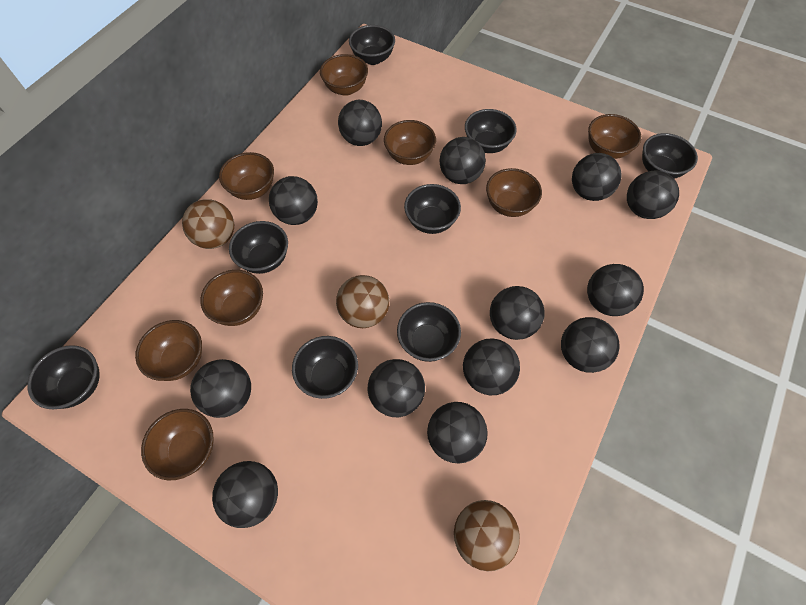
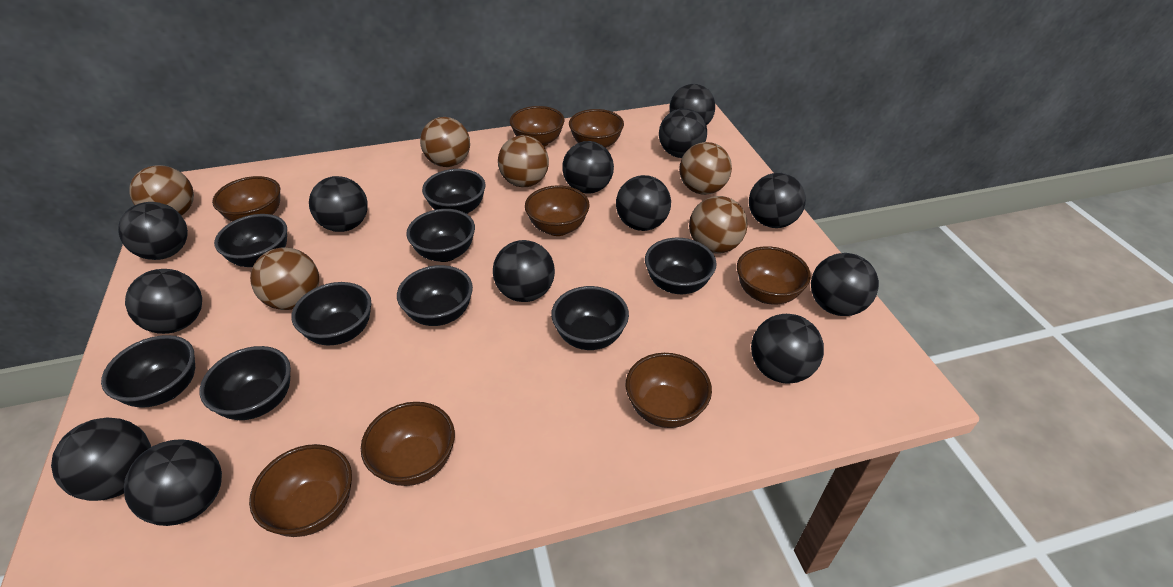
black bowl: [27,345,100,409] [229,221,288,274] [292,336,358,399] [349,25,395,65] [397,302,461,362] [404,184,461,234] [465,109,517,153] [642,133,698,179] = 8 -> [101,335,195,408] [200,346,291,420] [214,214,287,267] [291,282,371,345] [397,265,473,326] [407,209,475,262] [422,169,486,214] [551,286,629,350] [645,238,717,294] = 9
brown ball: [182,199,234,249] [336,275,389,328] [454,500,520,571] = 3 -> [129,165,194,216] [250,247,319,310] [420,117,470,167] [498,135,549,187] [679,142,732,195] [689,196,747,253] = 6

